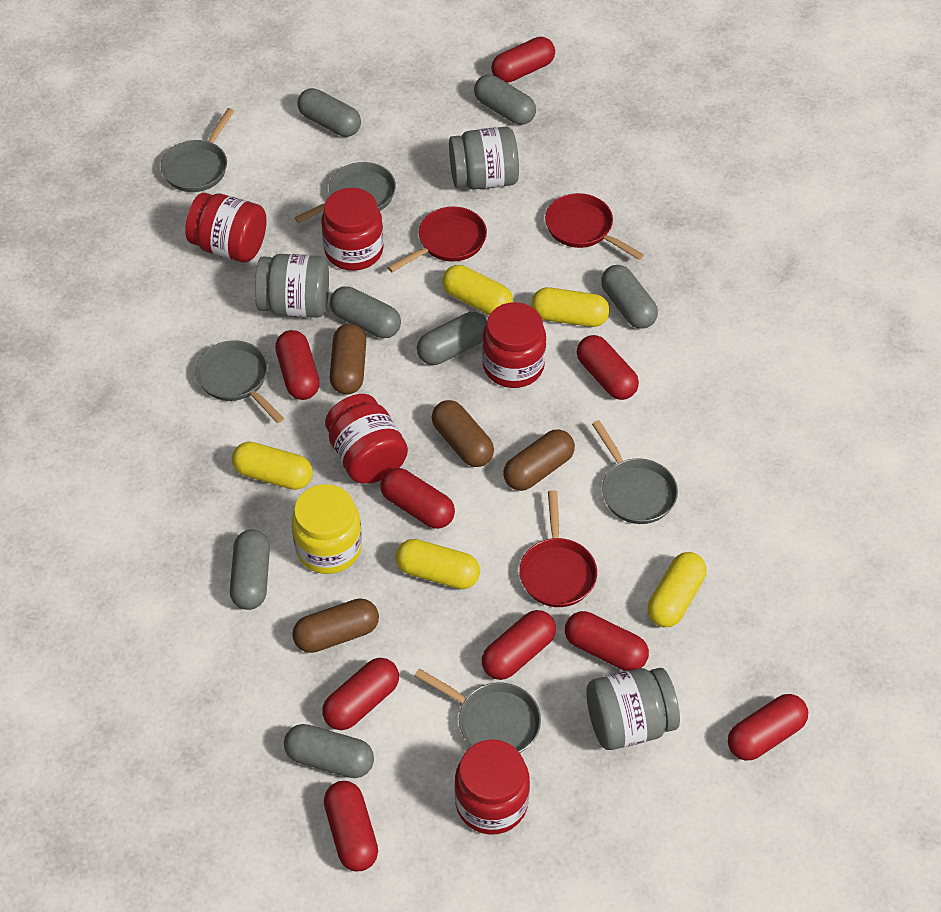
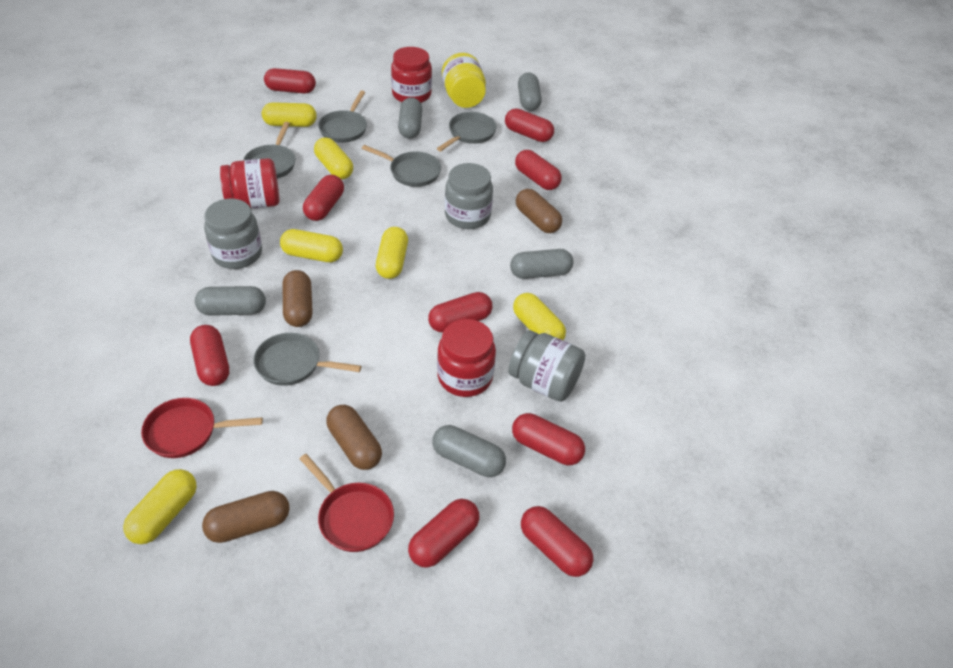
grey capsule: [230,529,270,610] [284,724,374,778] [297,88,361,137] [330,286,401,338] [417,312,487,365] [474,75,536,125] [601,265,658,329] = 7 -> [195,286,266,316] [398,97,422,139] [432,425,506,477] [510,249,573,279] [518,72,542,111] = 5
red jar: [185,193,267,263] [321,188,384,271] [325,394,408,484] [454,739,530,835] [482,302,546,388] = 5 -> [220,158,280,209] [391,47,432,103] [437,319,496,397] = 3
red pan: [387,207,487,272] [519,490,597,607] [545,193,644,260] = 3 -> [141,398,263,458] [299,454,394,552] = 2
yellow capsule: [232,442,313,490] [395,539,480,589] [442,265,513,315] [531,287,610,327] [647,552,707,627] = 5 -> [123,469,197,544] [262,102,317,127] [280,229,343,262] [314,137,353,179] [376,227,408,279] [513,293,566,340] = 6

